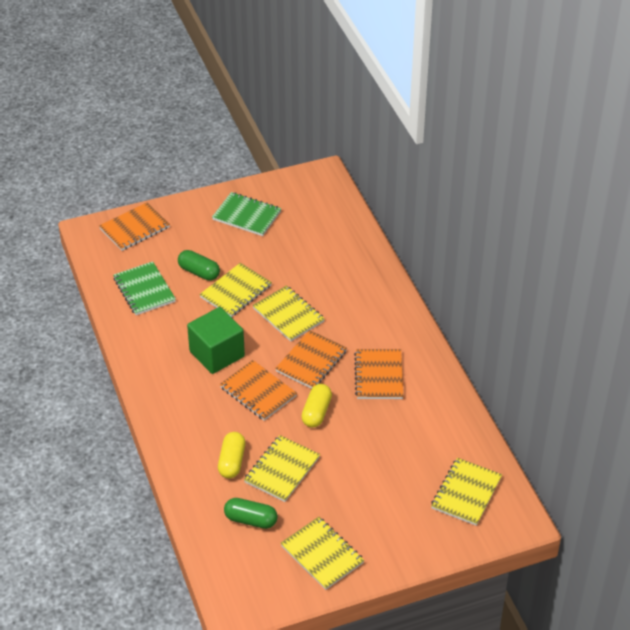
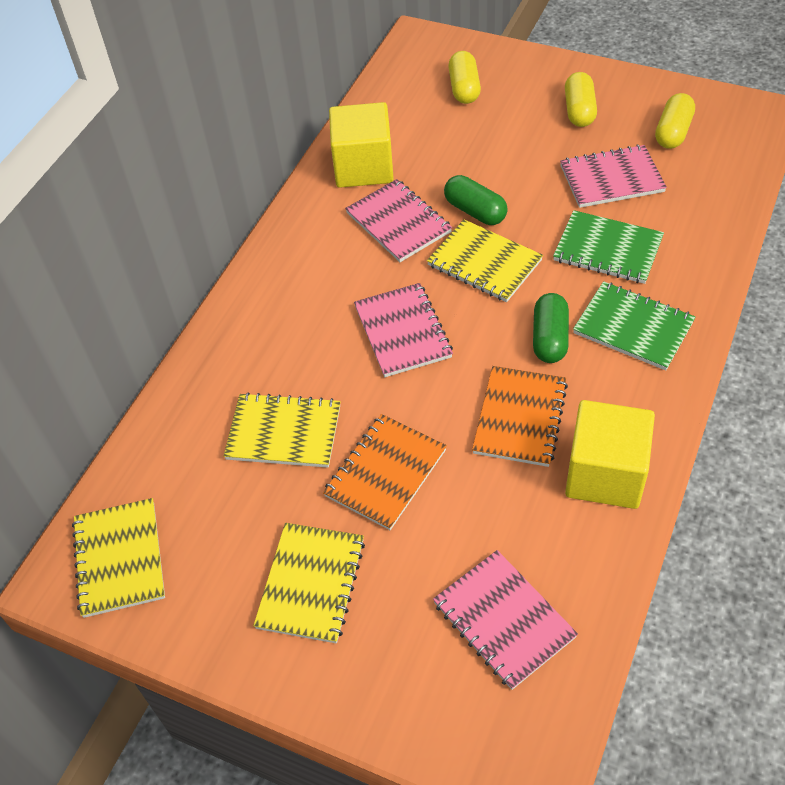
green cube: [187,307,245,374] = 1 -> none = 0
orange notebook: [99,202,170,251] [220,360,297,421] [275,330,347,389] [354,349,403,399] = 4 -> [323,414,447,530] [472,366,568,467] = 2
pink notebook: none = 0 -> [345,179,452,262] [354,283,453,377] [433,550,578,690] [560,145,667,208] = 4
yellow capsule: [218,432,246,478] [301,384,332,428] = 2 -> [448,51,481,104] [565,72,597,127] [655,93,695,149] = 3
yellow cube: none = 0 -> [329,102,394,188] [565,400,655,509] = 2
yellow notebook: [199,263,272,317] [244,435,320,502] [252,285,325,342] [281,517,364,590] [431,458,502,526] = 5 -> [72,498,165,618] [224,392,341,468] [253,523,365,643] [427,219,543,302] = 4

